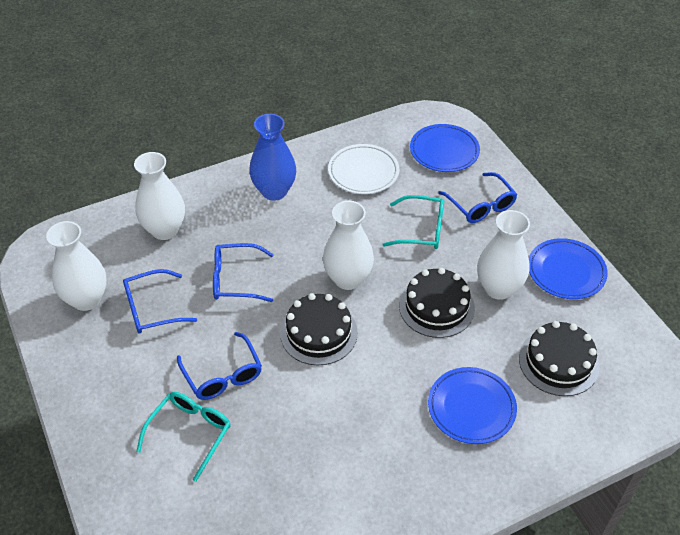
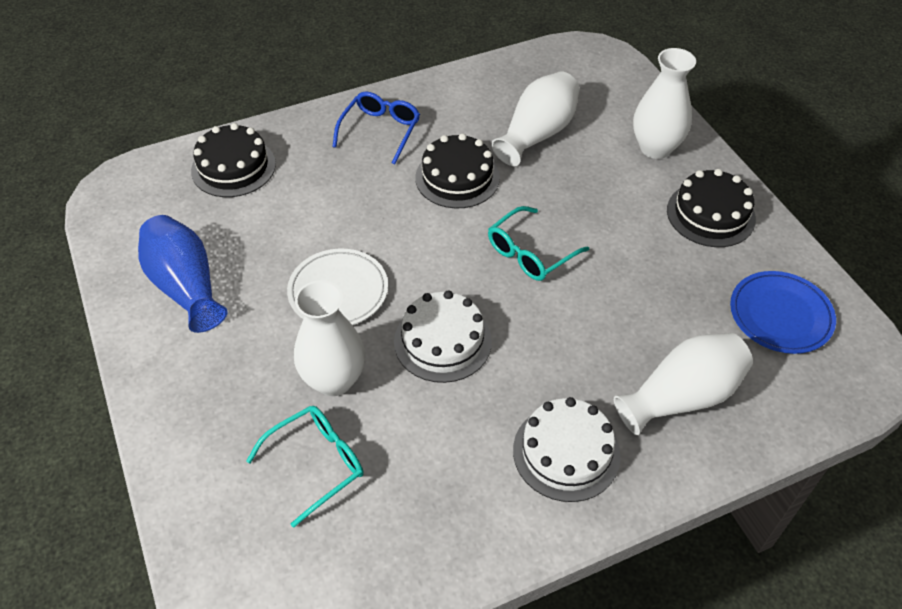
blue glasses: [123,269,197,334] [177,332,262,400] [213,243,274,302] [438,172,517,223] = 4 -> [332,91,420,164] = 1
blue plate: [410,124,480,172] [428,367,517,444] [529,238,608,299] = 3 -> [730,271,836,354] = 1
white cake: none = 0 -> [394,291,492,383] [513,397,620,502] = 2

